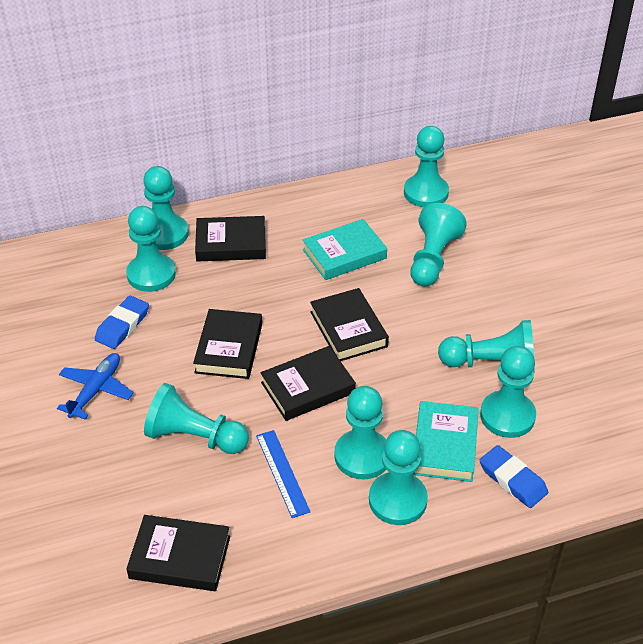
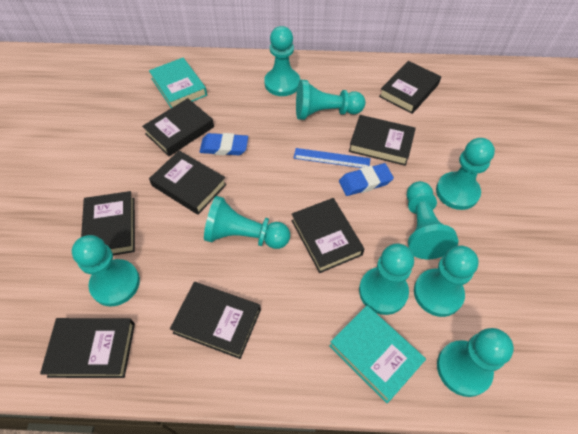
black book: [126,515,230,591] [193,309,262,379] [195,216,266,262] [260,346,356,421] [310,288,389,361] = 5 -> [40,318,135,378] [81,191,135,255] [142,98,214,156] [149,150,227,215] [170,282,261,359] [291,198,364,273] [349,115,416,166] [379,61,441,114] = 8
blue plane: [57,353,134,419] = 1 -> none = 0

